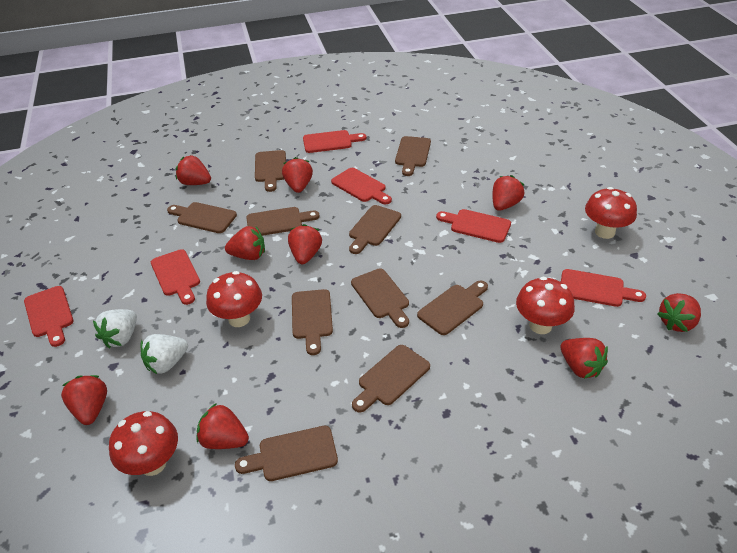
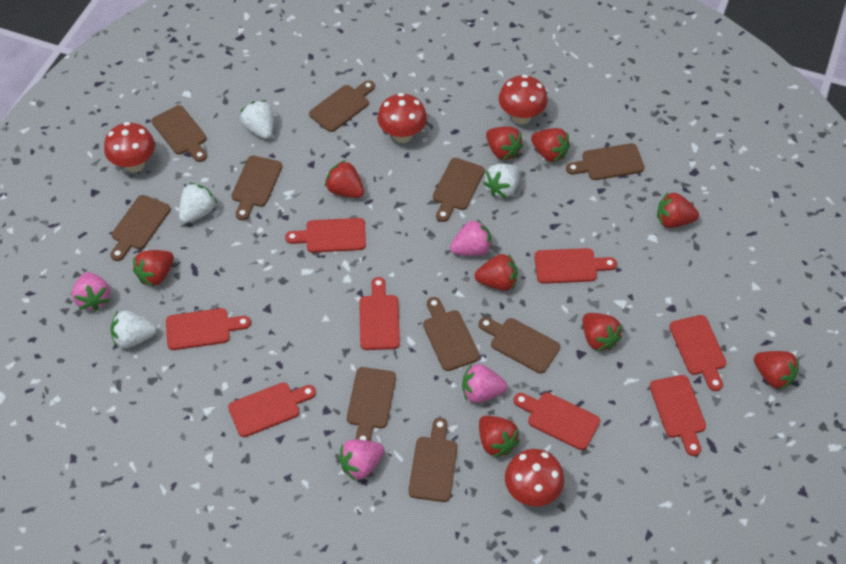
pink strawberry: none = 0 -> [72,272,110,311] [338,439,384,480] [450,219,492,256] [462,364,507,403] = 4
red cutting board: [24,286,74,347] [151,249,200,305] [303,130,366,153] [331,168,392,204] [436,209,511,243] [561,269,646,307] = 6 -> [166,308,251,350] [228,383,316,437] [285,218,366,253] [359,277,400,350] [513,392,600,450] [534,248,617,284] [649,375,706,456] [669,315,726,391] = 8
white strawberry: [93,309,137,348] [141,334,188,374] = 2 -> [110,310,157,348] [179,183,217,223] [240,100,274,139] [483,164,520,198] = 4

